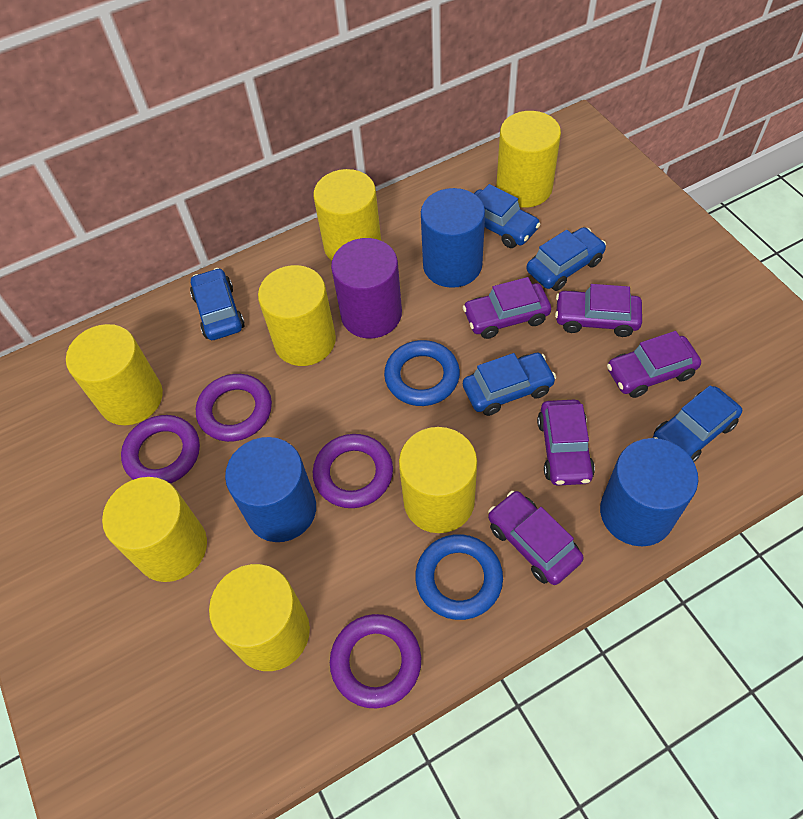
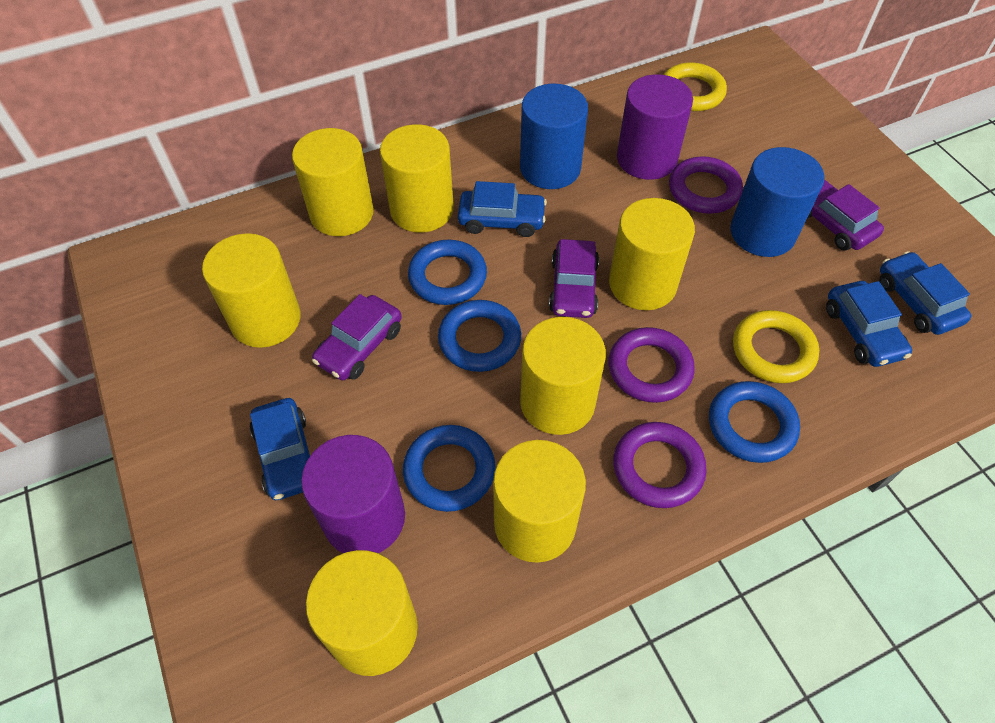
blue car: [190,268,245,340] [463,353,556,416] [474,184,541,248] [526,227,606,291] [653,385,742,462] = 5 -> [250,398,310,500] [458,181,547,237] [826,281,912,367] [879,251,971,335] = 4
blue cylinder: [225,437,316,542] [421,188,485,288] [600,438,698,546] = 3 -> [520,84,588,189] [730,147,825,257] = 2
blue ring: [384,340,460,406] [415,534,503,620] = 2 -> [403,425,495,512] [408,240,487,305] [438,300,521,372] [709,381,800,463] = 4
purple car: [463,277,551,339] [488,491,584,585] [537,400,595,486] [555,284,642,337] [607,331,701,398] = 5 -> [312,294,402,380] [549,239,599,318] [808,180,884,250] = 3
purple cylinder: [331,238,402,338] = 1 -> [301,435,405,553] [617,74,693,180] = 2
purple ring: [121,415,200,484] [196,374,272,442] [313,434,393,508] [330,614,421,709] = 4 -> [609,327,695,403] [613,422,707,508] [669,156,743,214] = 3
yellow ring: none = 0 -> [663,62,727,111] [733,310,819,383] = 2

